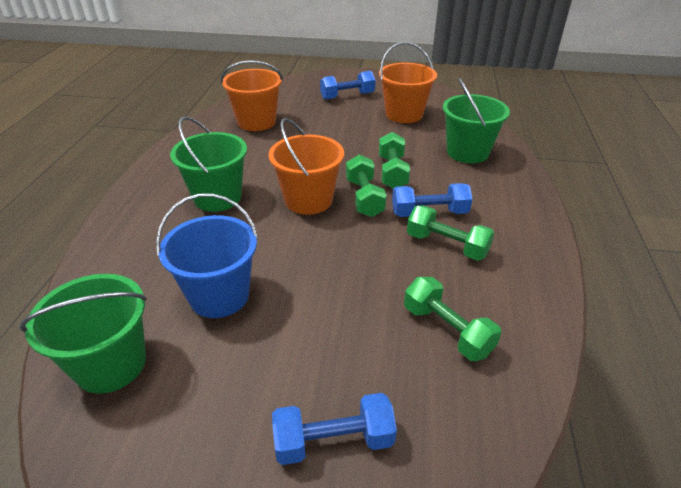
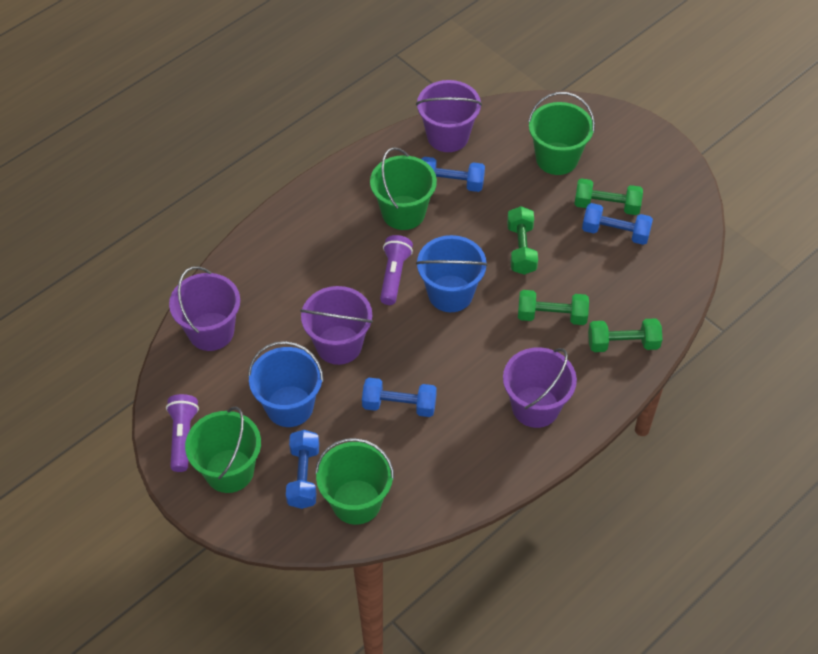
blue bucket: [156,193,258,318] = 1 -> [248,341,324,427] [416,235,488,312] = 2
blue dumbbell: [272,393,397,465] [320,71,376,100] [392,183,472,217] = 3 -> [286,430,319,509] [362,378,437,417] [421,157,485,192] [582,203,653,245] = 4
green bucket: [20,274,147,394] [170,116,247,212] [443,78,510,163] = 3 -> [185,407,261,493] [315,438,394,525] [370,147,437,230] [528,92,595,175] = 4
orange bucket: [221,60,283,131] [268,118,344,215] [379,42,437,123] = 3 -> none = 0
purple bucket: none = 0 -> [169,266,240,351] [300,286,373,365] [416,80,482,152] [503,347,577,428] = 4
purple flashlight: none = 0 -> [166,394,199,472] [380,235,413,305] = 2

